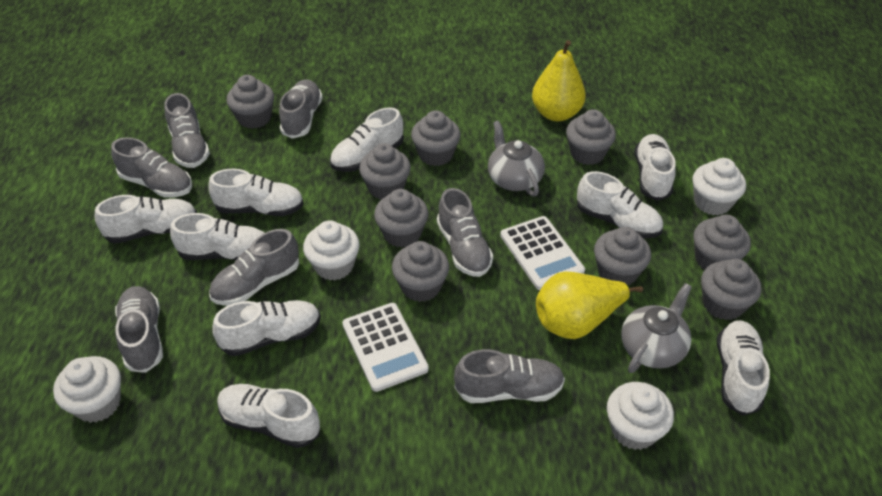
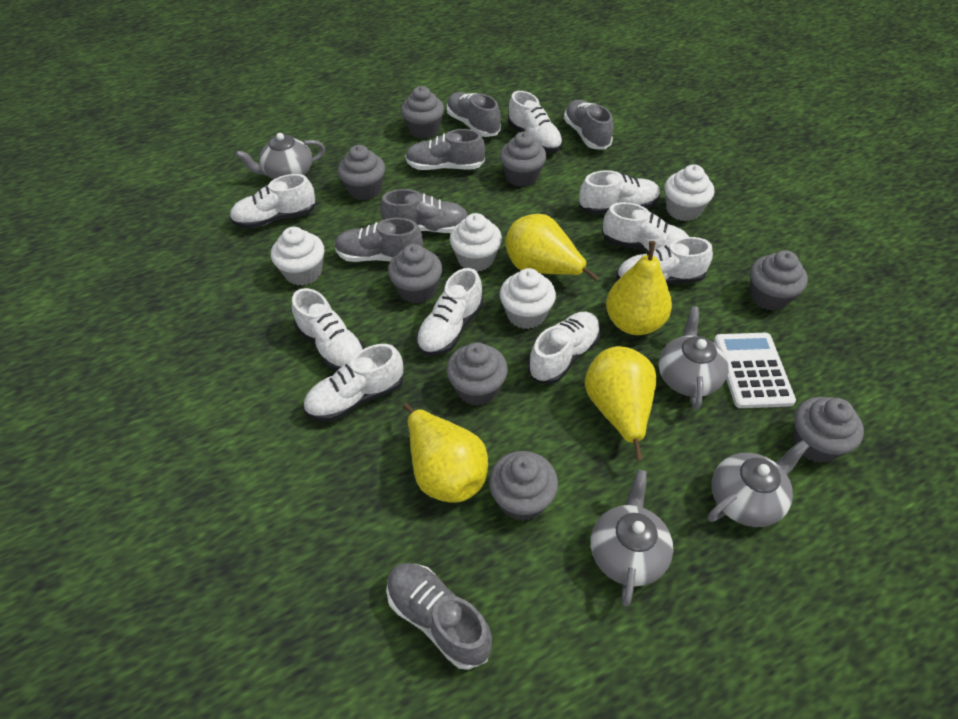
grey cupcake: [227,75,274,129] [359,143,411,200] [374,189,428,248] [392,241,449,302] [411,110,461,166] [566,109,616,165] [594,227,651,285] [693,215,751,270] [701,259,761,320] = 9 -> [338,145,385,200] [388,244,442,304] [401,86,444,139] [446,342,508,406] [489,451,558,521] [500,132,546,187] [750,250,808,311] [792,397,864,463] = 8
grey shoe: [111,137,192,198] [115,286,163,373] [164,93,210,168] [209,229,299,306] [279,79,323,139] [437,188,493,277] [454,349,565,403] = 7 -> [334,218,423,262] [380,189,468,233] [386,563,492,670] [405,129,485,170] [447,92,501,137] [564,100,613,150] = 6
grey teapot: [488,120,545,196] [621,283,692,373] = 2 -> [236,133,325,179] [591,470,673,606] [659,306,729,410] [708,440,809,527] = 4
white calculator: [342,303,429,392] [500,216,585,290] = 2 -> [714,333,796,408] = 1
yellow pear: [532,40,586,121] [536,272,643,339] = 2 -> [403,403,488,502] [505,214,599,281] [585,346,657,460] [606,241,672,335] = 4

